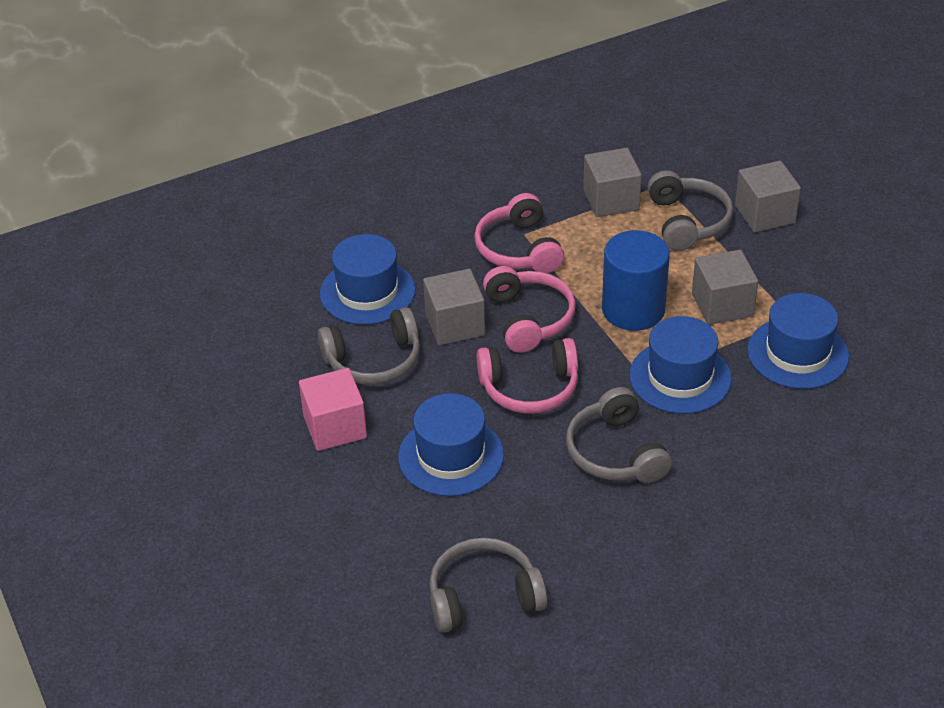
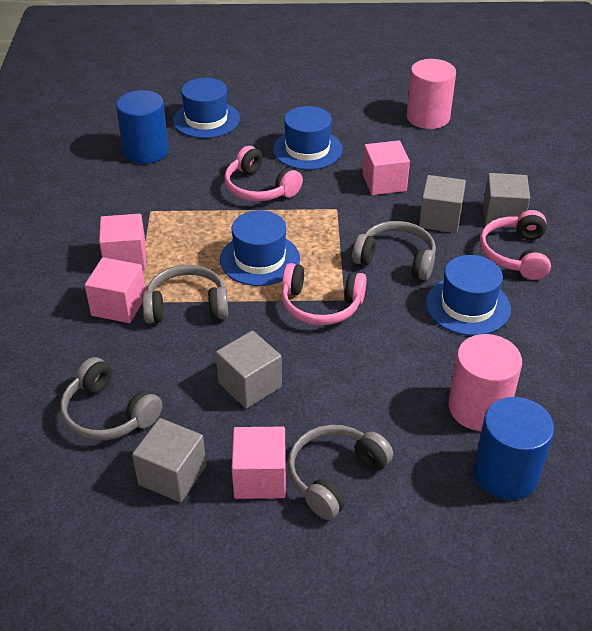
blue cylinder: [602,230,670,331] = 1 -> [116,90,169,164] [474,397,554,500] = 2
pink cube: [299,368,367,451] = 1 -> [85,257,146,323] [99,214,146,270] [232,427,286,499] [363,140,410,195] = 4
pink cylinder: none = 0 -> [407,59,456,129] [448,334,522,431] = 2

